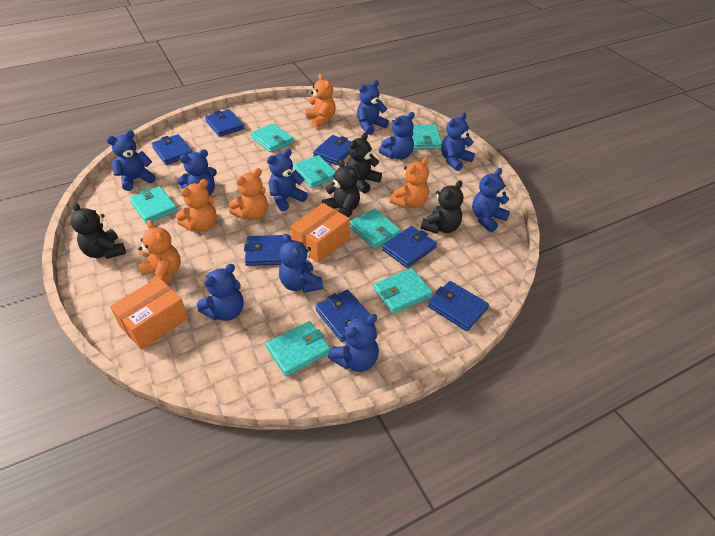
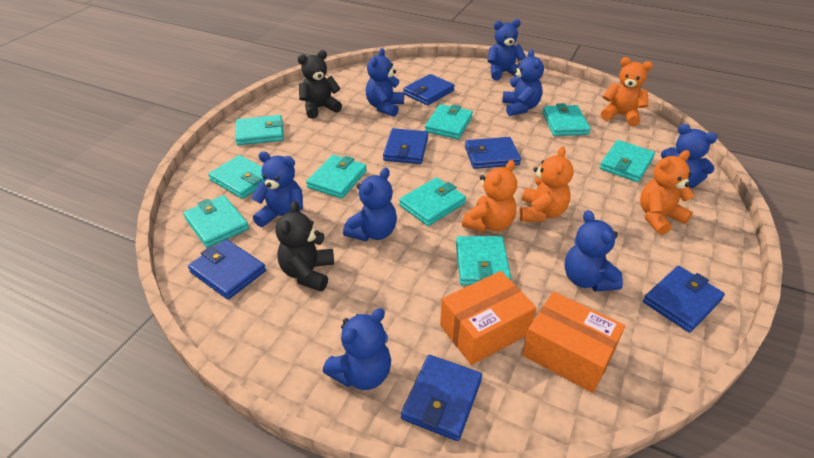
black teddy bear: [71,203,126,259] [322,159,360,217] [346,132,382,194] [421,180,463,234] = 4 -> [276,201,334,291] [298,50,342,119] = 2
blue teddy bear: [107,130,156,191] [177,149,217,196] [197,264,244,321] [267,149,308,211] [279,234,323,293] [328,314,379,372] [357,80,389,135] [379,112,414,160] [441,113,475,171] [472,168,510,232] = 10 -> [251,151,303,227] [323,308,391,390] [343,168,397,241] [366,48,404,117] [488,19,526,80] [502,49,544,116] [564,210,623,292] [661,124,717,188] = 8
blue wallet: [151,134,193,165] [205,109,244,137] [244,235,291,266] [313,135,352,165] [316,290,375,342] [382,226,437,268] [428,281,489,331] = 7 -> [188,239,266,300] [383,128,428,164] [401,355,482,441] [403,74,455,105] [465,137,521,169] [643,266,725,333] = 6
orange teddy bear: [139,220,181,284] [176,179,217,232] [229,168,268,220] [305,74,336,128] [390,157,429,208] = 5 -> [462,160,517,233] [519,146,574,222] [601,57,653,126] [640,150,694,235] = 4
turquoise wallet: [129,186,177,224] [251,123,294,153] [266,321,330,377] [293,155,336,188] [350,209,401,249] [373,268,433,314] [412,125,442,149] = 7 -> [183,195,249,248] [208,155,265,199] [235,115,284,145] [306,155,367,199] [399,177,466,226] [425,104,473,139] [456,236,511,285] [543,103,590,136] [599,140,655,182] = 9

